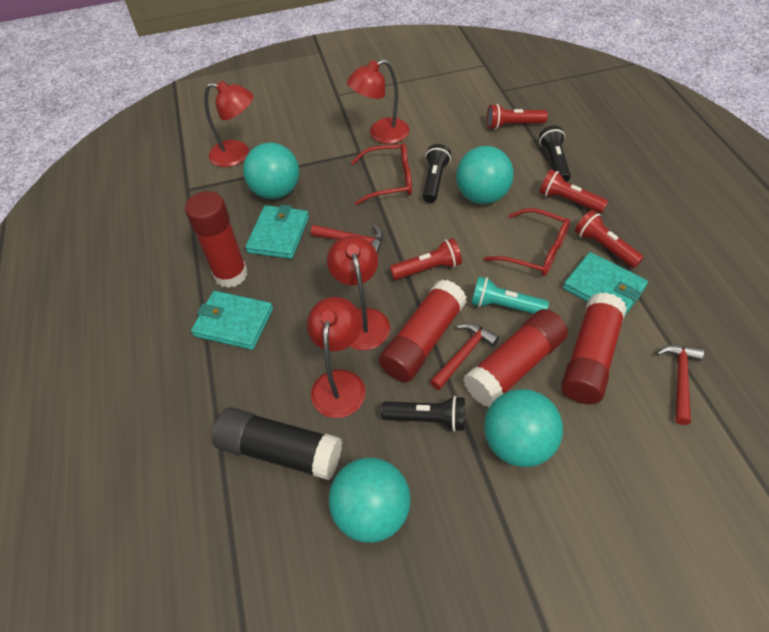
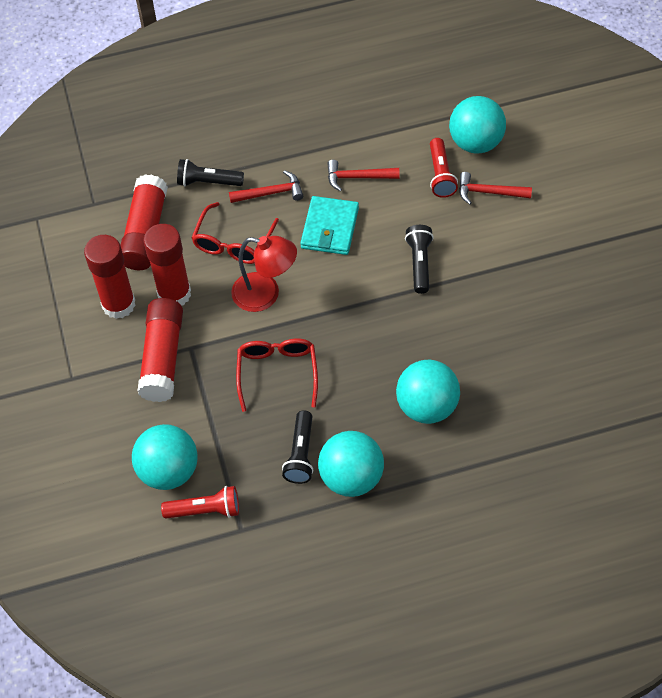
black glue stick: [212,407,342,480] = 1 -> none = 0
red flashlight: [390,238,462,280] [487,104,548,130] [539,169,608,213] [575,210,644,268] = 4 -> [161,486,239,519] [430,138,458,198] = 2
red lamp: [204,81,253,167] [307,297,365,418] [327,236,390,350] [347,59,409,144] = 4 -> [231,236,297,312] = 1
turquoise flashlight: [471,277,549,314] = 1 -> none = 0
turquoise wallet: [191,291,273,350] [246,205,309,259] [563,252,648,316] = 3 -> [300,196,359,255] = 1

